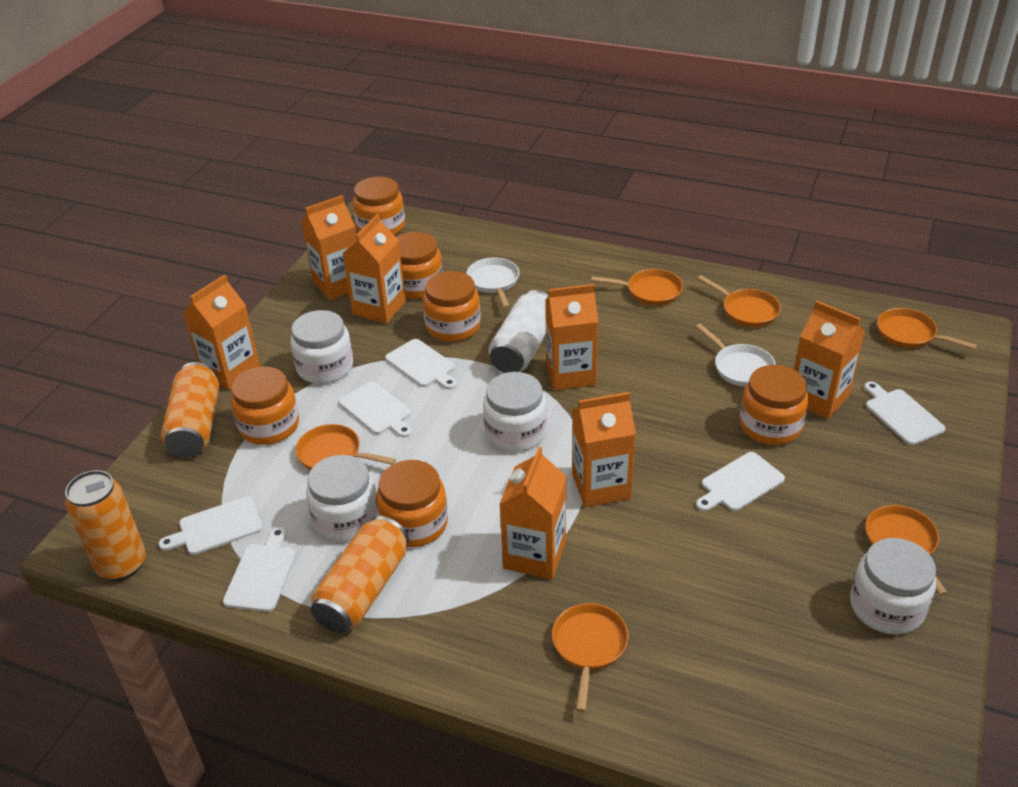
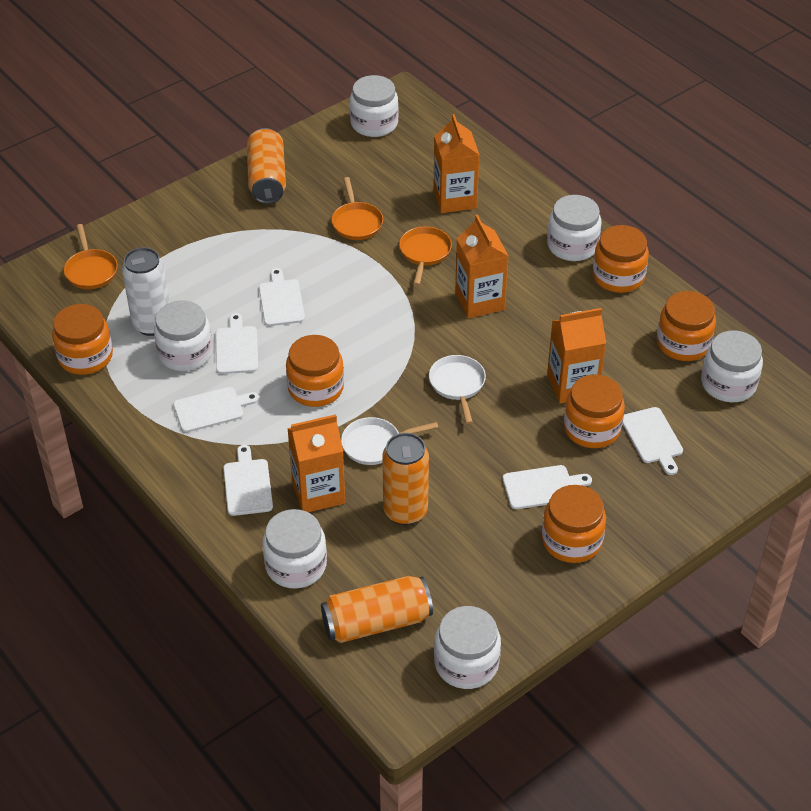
orange carton: [183,274,260,390] [301,195,356,300] [342,214,406,324] [500,447,567,579] [545,284,599,390] [572,392,636,507] [794,301,865,419] = 7 -> [287,414,345,512] [433,114,479,213] [455,215,508,318] [547,308,606,404] = 4
orange pan: [295,424,396,470] [552,603,629,712] [591,269,683,305] [697,275,781,327] [865,505,948,596] [877,308,977,350] = 6 -> [64,224,118,289] [332,177,383,240] [399,226,452,286] = 3
white jar: [290,310,353,384] [306,455,379,542] [483,372,547,452] [850,538,936,634] = 4 -> [154,300,213,371] [262,509,327,589] [350,75,398,137] [434,606,501,689] [547,195,602,261] [701,330,763,402] = 6

